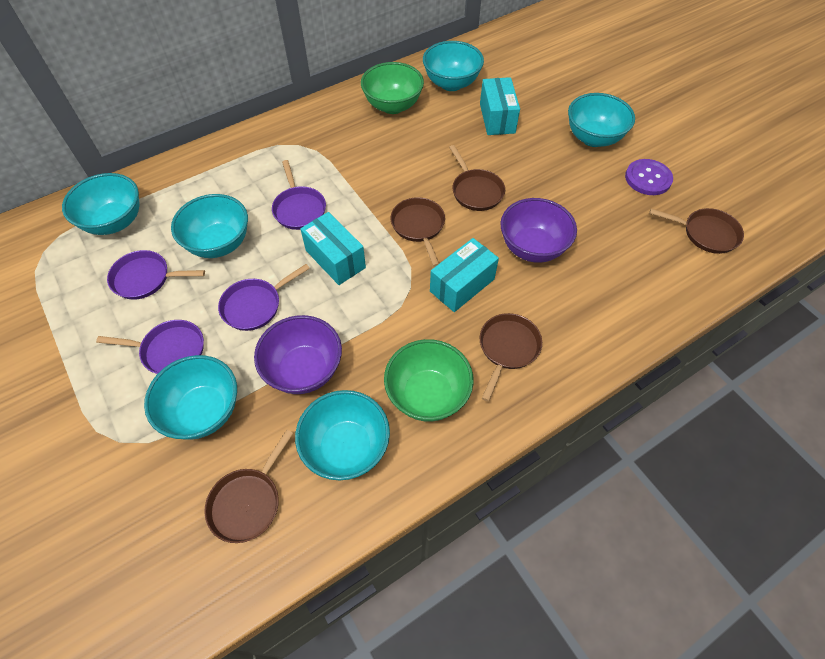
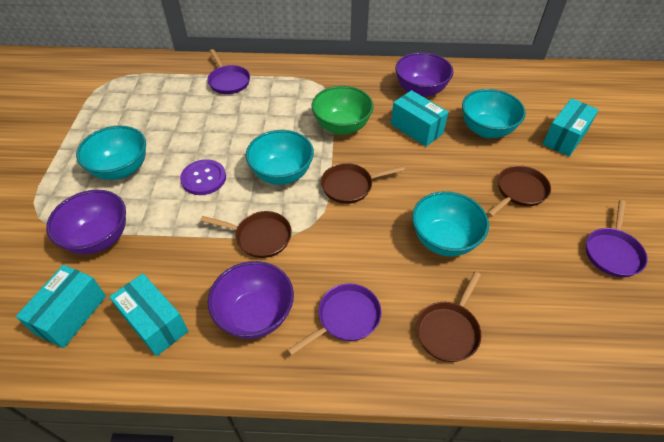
brown pan: [204,430,293,543] [391,197,445,267] [449,145,505,211] [480,313,542,402] [649,208,744,254] = 5 -> [200,211,292,258] [321,163,405,204] [416,272,482,362] [487,165,551,217] = 4
green bowl: [361,62,424,114] [384,339,474,422] = 2 -> [311,86,374,135] = 1
purple bowl: [254,315,342,394] [500,198,577,263] = 2 -> [46,190,126,255] [208,261,294,339] [395,52,453,98] = 3
purple pan: [96,320,204,374] [107,250,205,300] [218,264,310,331] [272,160,326,230] = 4 -> [207,49,250,94] [287,283,381,356] [586,200,648,277] = 3
turquoise bowl: [62,173,140,235] [144,355,237,440] [171,194,248,258] [295,390,390,480] [423,41,484,91] [568,93,635,147] = 6 -> [76,126,146,180] [246,130,314,185] [412,191,489,256] [462,89,526,138] = 4
turquoise box: [300,212,366,285] [430,238,499,312] [480,77,520,135] = 3 -> [16,265,106,348] [109,273,188,356] [391,90,448,147] [543,98,599,157] = 4

